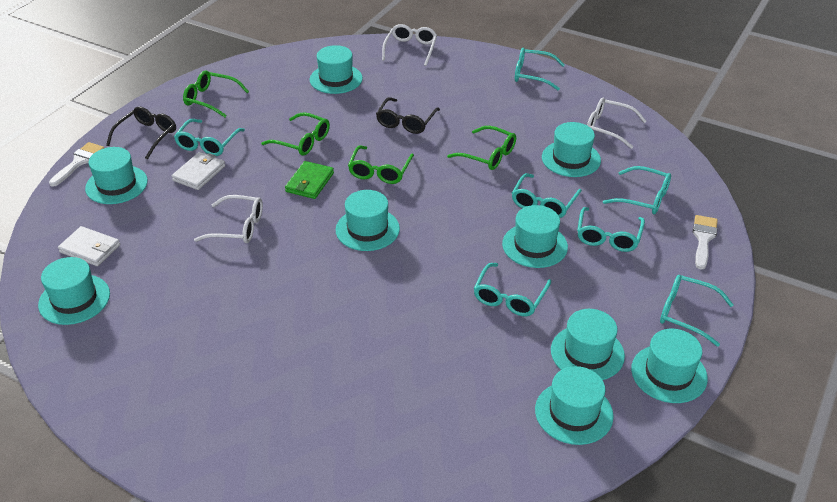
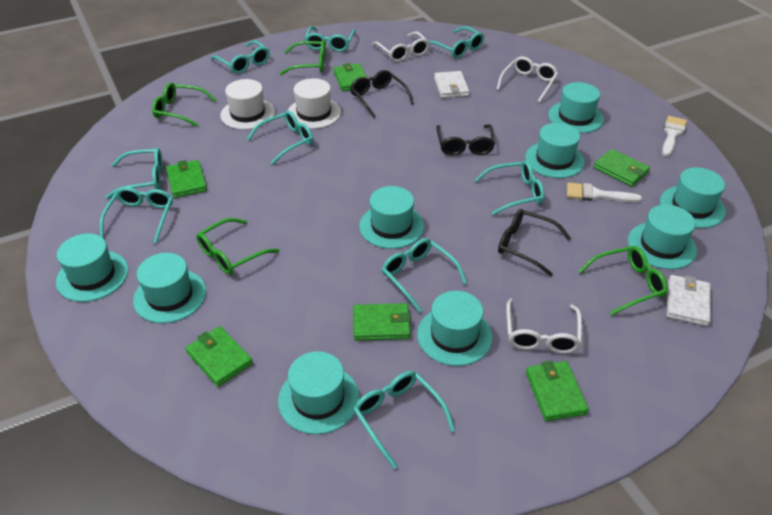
black glasses: [106,106,176,160] [376,97,440,134] = 2 -> [350,70,414,118] [436,124,495,156] [498,209,571,276] = 3
green wallet: [285,161,334,199] = 1 -> [166,160,207,198] [185,326,253,387] [334,63,367,91] [353,303,411,341] [526,361,589,421] [594,149,650,187] = 6
turquoise glasses: [174,119,245,156] [473,263,551,316] [512,173,582,218] [515,48,565,90] [577,207,645,252] [603,166,671,214] [660,275,734,347] = 7 -> [100,187,173,243] [106,148,163,199] [211,40,270,74] [247,111,314,165] [305,26,356,52] [353,371,455,469] [382,238,467,313] [429,26,484,58] [475,161,545,215] = 9
white hat: none = 0 -> [220,79,275,130] [288,78,341,129] = 2

